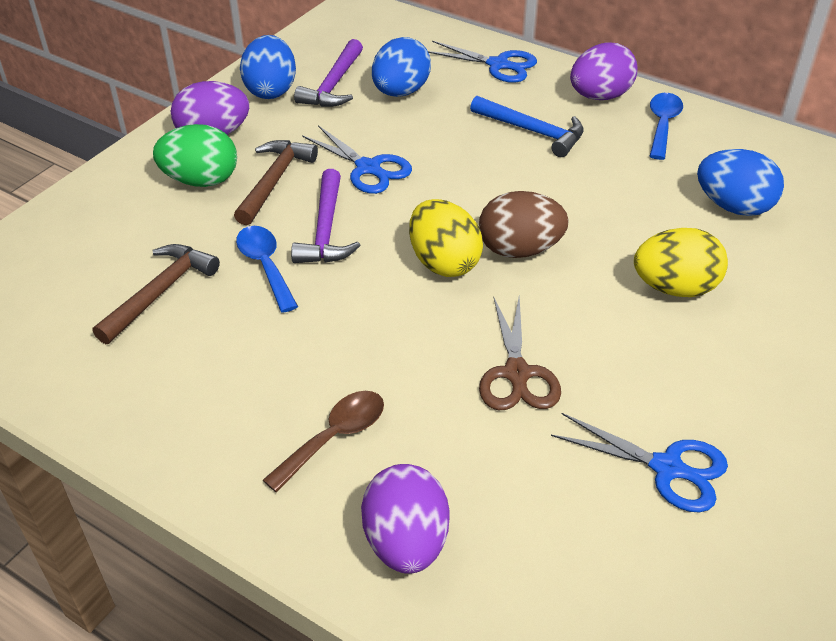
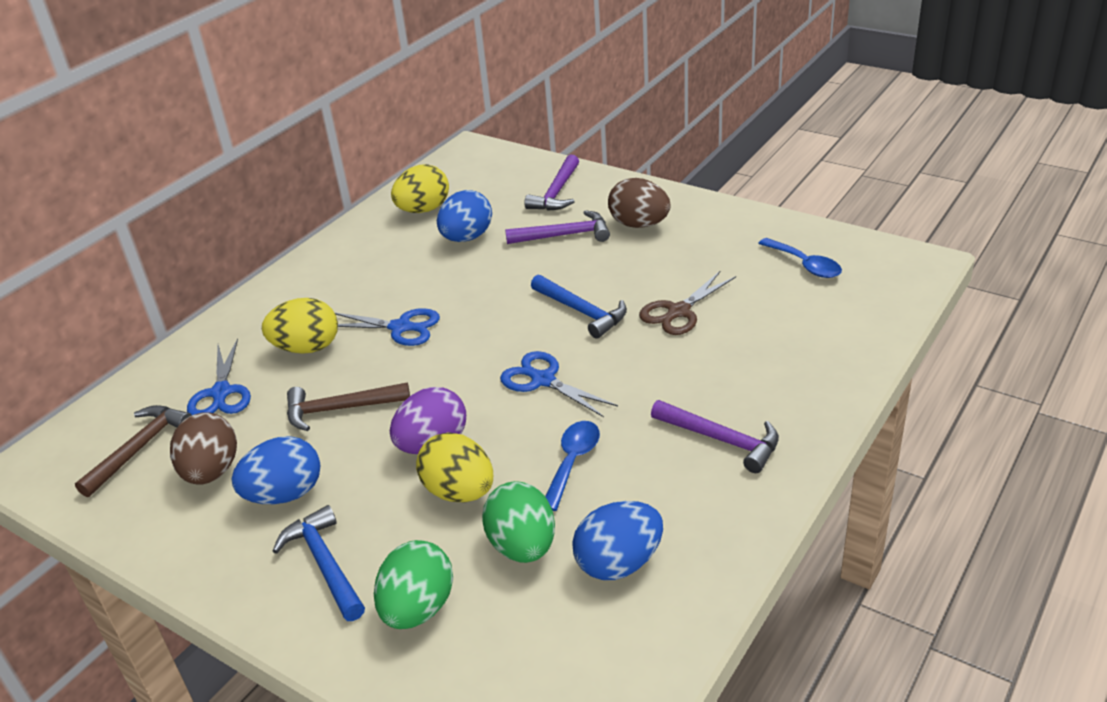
blue hammer: [470,96,584,157] = 1 -> [273,505,365,621] [531,275,627,339] = 2
brown egg: [479,191,569,258] = 1 -> [170,412,237,485] [608,178,671,228] = 2
brown spoon: [263,391,384,492] = 1 -> none = 0
green egg: [153,124,237,187] = 1 -> [374,540,453,629] [482,481,555,563] = 2
purple egg: [171,81,249,135] [361,464,450,574] [570,43,637,100] = 3 -> [390,387,466,454] = 1
purple hammer: [291,169,361,263] [294,39,363,107] = 2 -> [505,210,610,244] [524,155,579,211] [651,400,779,473] = 3
yellow egg: [409,199,483,277] [634,228,728,297] = 2 -> [262,298,338,354] [391,164,449,213] [416,432,493,502] = 3

